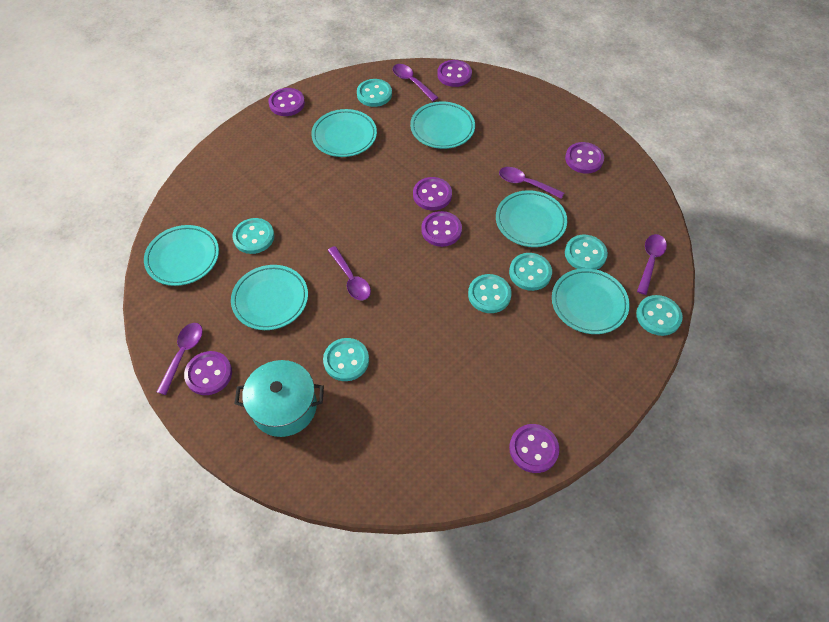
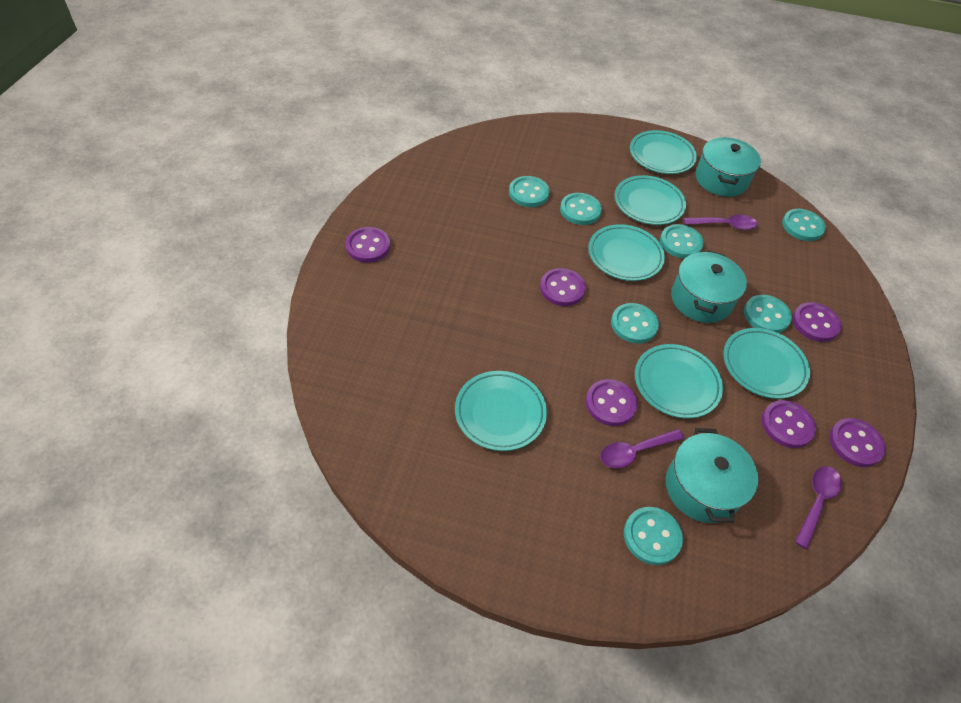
purple button: [184,351,232,395] [268,88,305,116] [413,177,452,210] [421,211,462,247] [437,60,472,87] [509,424,559,473] [565,142,604,174] = 7 -> [346,227,390,263] [540,268,586,306] [586,379,638,426] [762,400,816,448] [792,302,841,342] [829,418,886,467] = 6
purple spoon: [157,323,203,395] [328,246,371,301] [392,64,439,101] [499,167,564,199] [637,234,667,295] = 5 -> [600,429,684,468] [684,215,757,230] [795,466,842,549] = 3
turquoise pot: [235,360,324,437] = 1 -> [666,428,758,523] [671,250,747,323] [696,137,761,197] = 3

